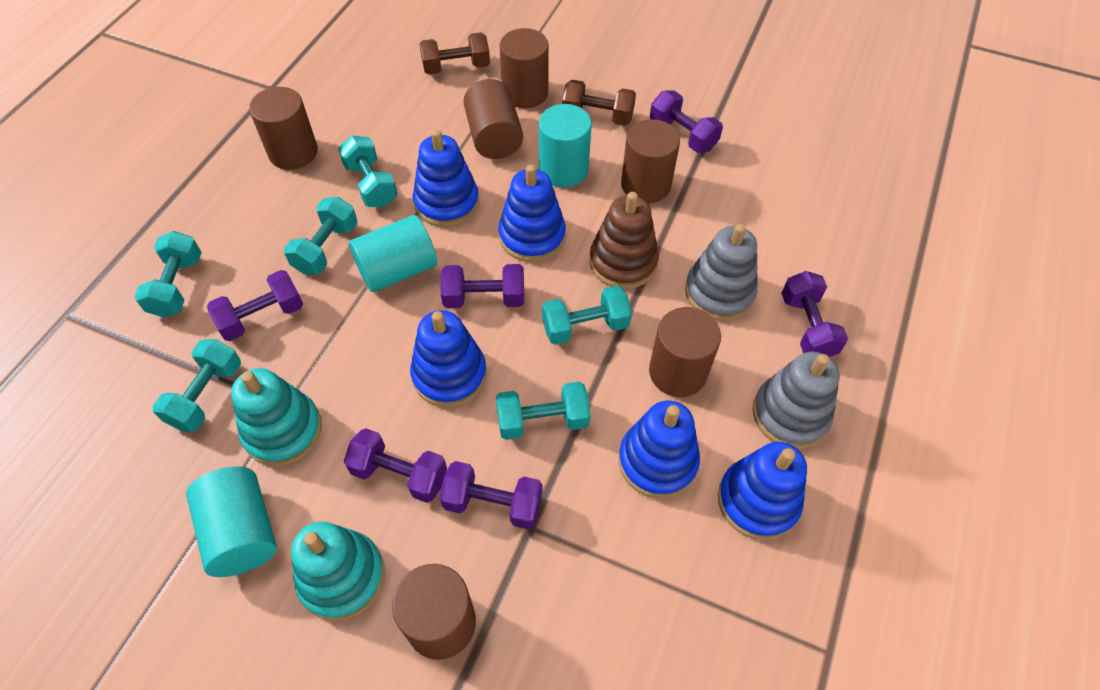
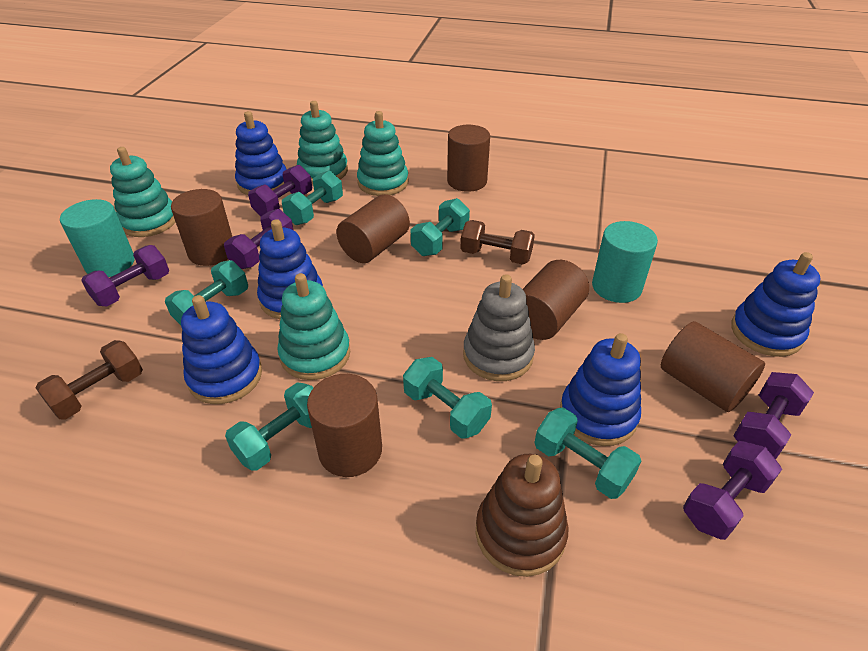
grey stacking toy: [685,224,758,321] [752,352,840,449] = 2 -> [463,274,535,381] = 1
purple dumbbell: [207,270,303,341] [343,428,447,503] [439,461,543,530] [440,264,524,308] [650,91,723,153] [781,271,848,357] = 6 -> [81,245,169,306] [224,209,293,269] [248,165,312,216] [683,441,782,540] [733,372,814,459] = 5
turquoise cylinder: [186,467,277,577] [349,215,437,292] [539,104,592,187] = 3 -> [60,199,135,277] [592,221,658,303] = 2
turquoise stacking toy: [231,368,322,466] [291,522,385,621] = 2 -> [110,147,175,237] [277,273,350,380] [297,101,348,183] [357,111,408,196] = 4

